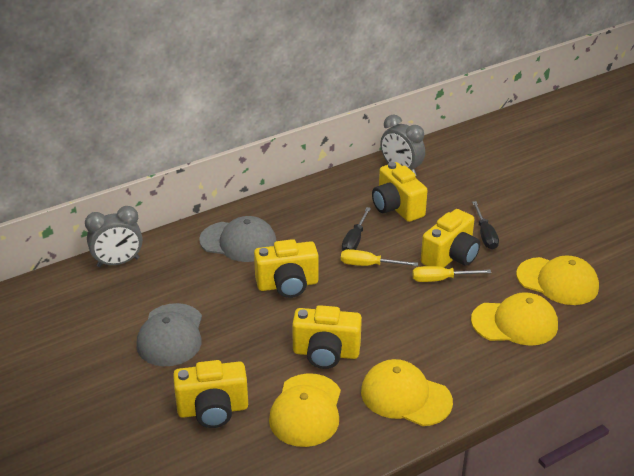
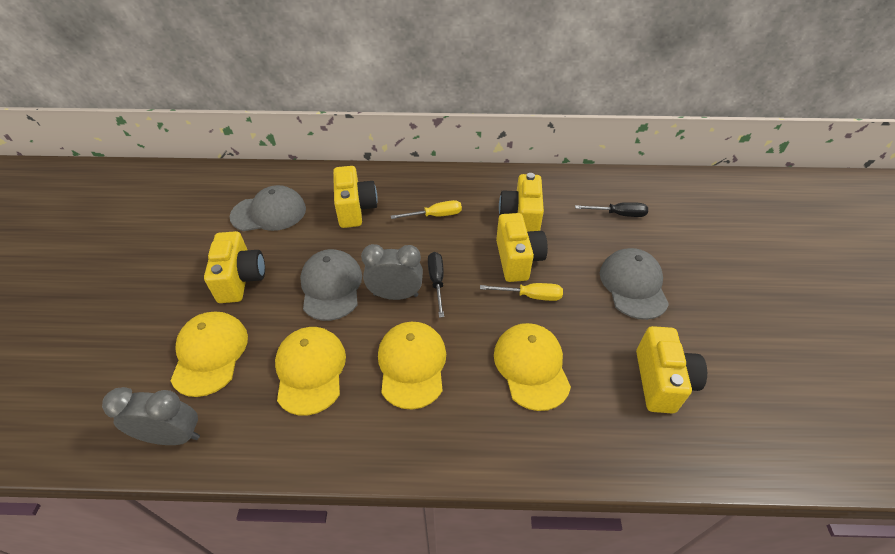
grey cap: [136,303,202,366] [199,216,277,262] = 2 -> [230,185,306,231] [300,249,362,321] [600,248,669,320] = 3

